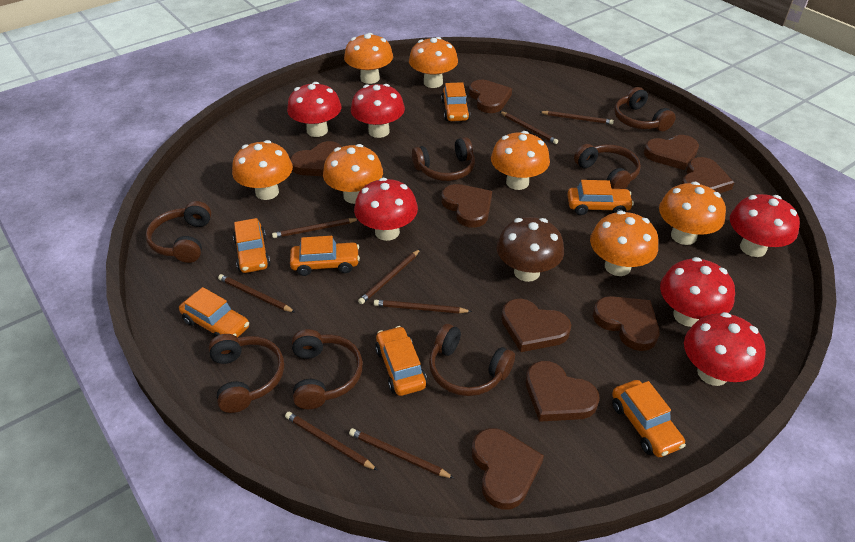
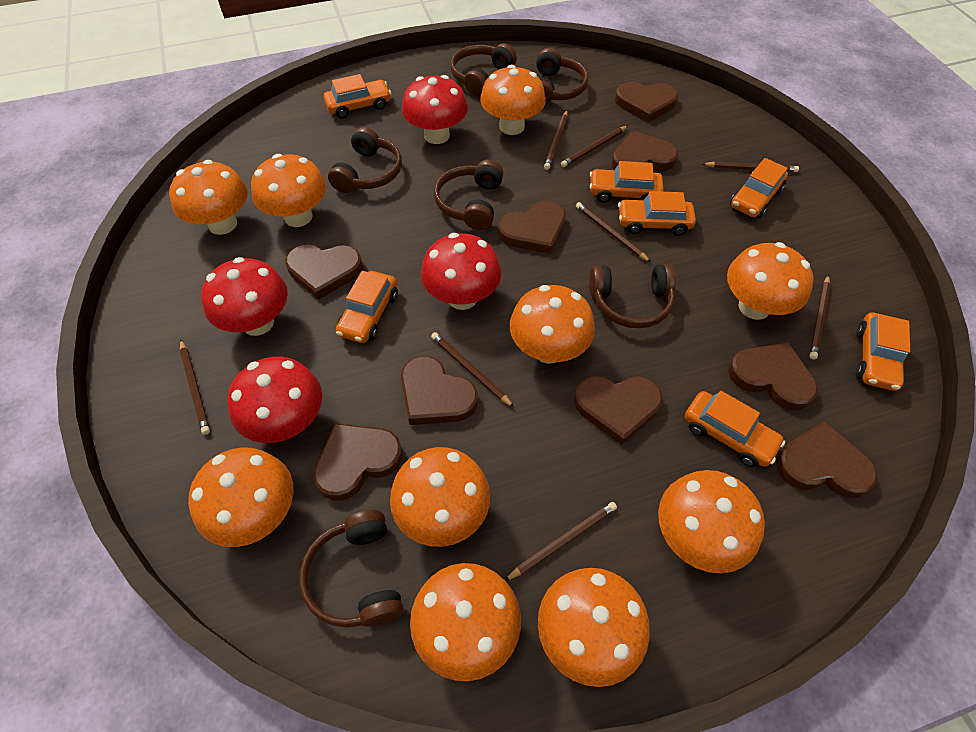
brown headphones: [145,201,211,263] [209,334,284,413] [292,329,363,409] [412,137,475,181] [429,324,515,396] [574,144,641,189] [614,87,676,131] = 7 -> [299,510,404,628] [328,127,402,193] [434,160,503,230] [450,43,517,97] [536,48,588,105] [589,264,676,328] = 6
brown mushroom: [496,217,564,282] = 1 -> none = 0
orange mushroom: [232,140,293,200] [323,144,383,204] [344,33,393,84] [409,37,458,88] [491,131,550,190] [590,211,658,276] [659,182,726,245] = 7 -> [169,160,248,235] [188,447,294,547] [251,154,326,227] [390,447,490,547] [410,563,521,681] [480,65,546,135] [510,285,595,364] [538,568,650,687] [658,470,765,573] [727,242,814,320] = 10
red mushroom: [287,82,341,137] [351,84,405,138] [354,178,418,241] [660,257,735,327] [684,312,766,386] [730,194,800,257] = 6 -> [201,257,288,336] [227,357,322,443] [402,75,468,144] [421,233,501,310] = 4

